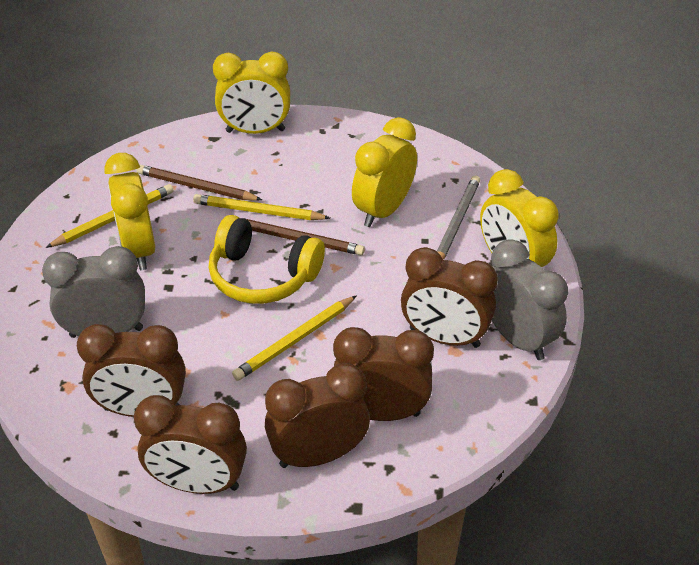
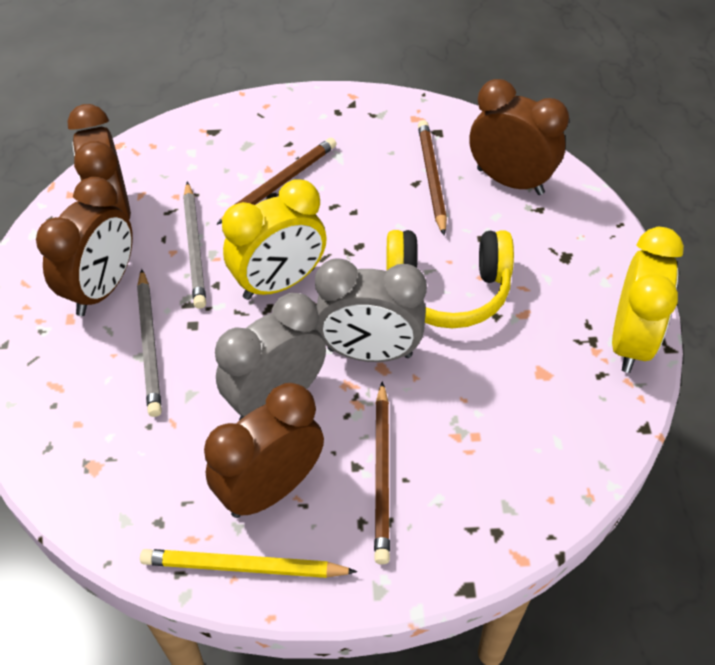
brown clock: [77,324,186,417] [134,395,247,494] [265,363,370,468] [333,327,434,421] [401,247,498,348] = 5 -> [36,177,133,316] [68,104,131,220] [204,383,324,518] [469,79,569,195] = 4
brown pencil: [136,165,262,201] [247,219,365,255] = 2 -> [217,138,336,225] [374,381,390,564] [418,120,447,236] = 3
grey pencil: [437,176,480,260] = 1 -> [137,269,162,417] [183,182,206,309] = 2
yellow clock: [104,153,155,270] [213,52,290,134] [352,117,417,227] [480,169,559,267] = 4 -> [222,179,327,300] [612,227,684,373] = 2
yellow pencil: [45,184,174,248] [193,194,330,220] [232,295,357,381] = 3 -> [140,549,357,578] = 1

